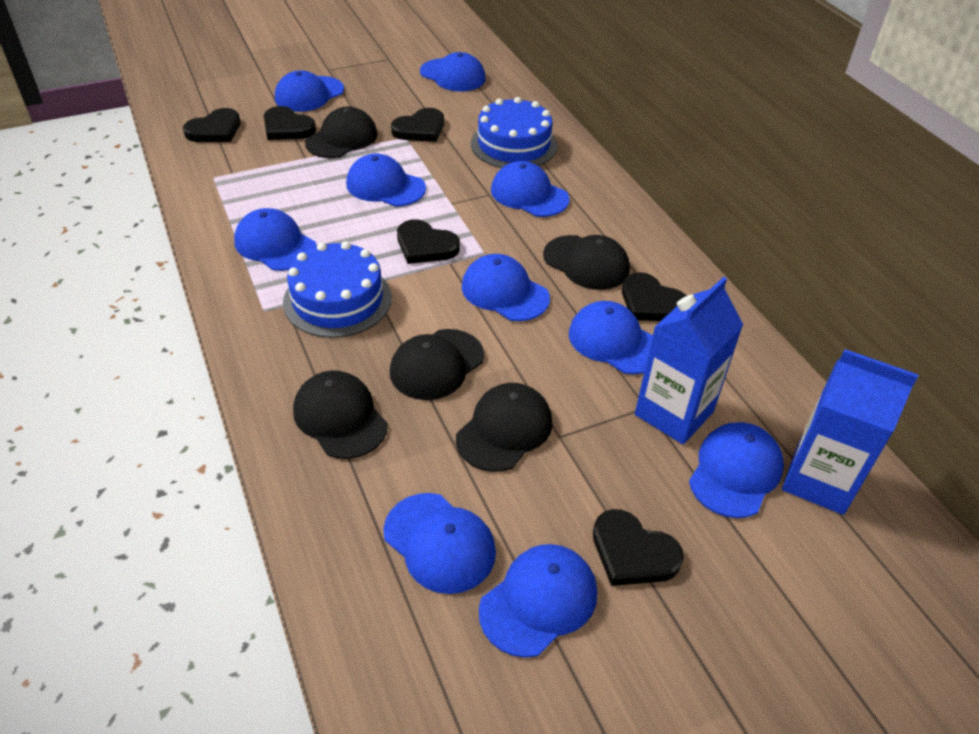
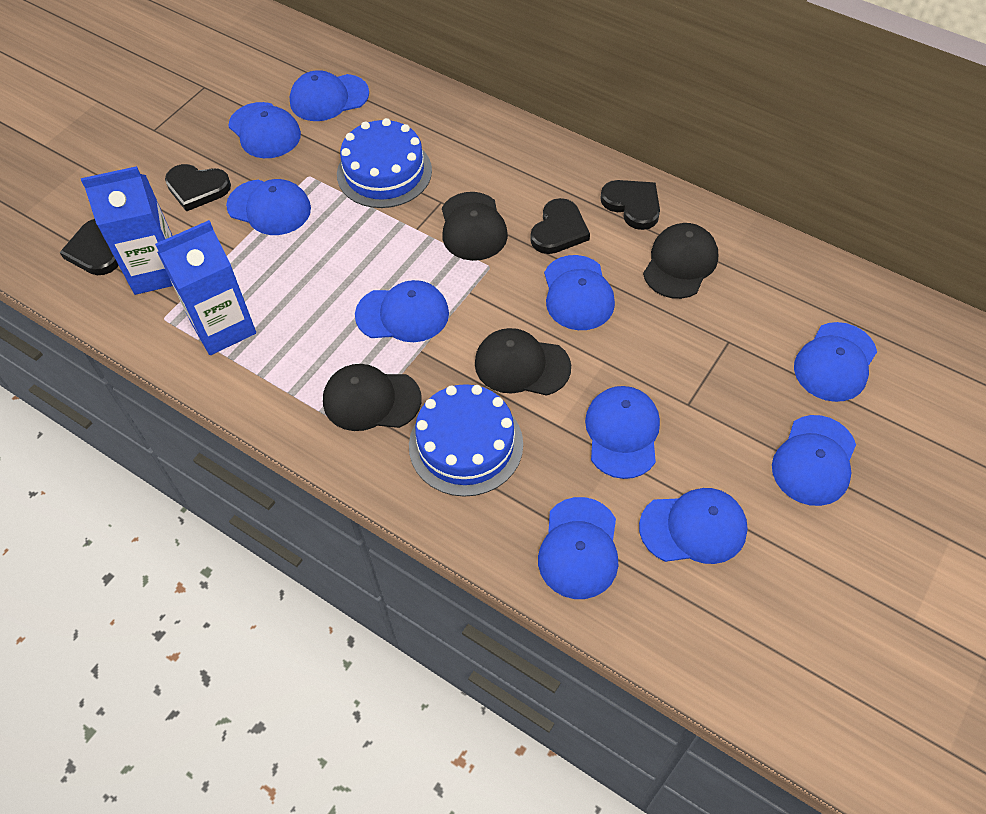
black cap: [293,370,388,459] [305,107,378,158] [390,329,484,400] [456,383,553,472] [543,235,630,290] = 5 -> [323,364,422,431] [442,192,508,261] [475,328,571,396] [643,223,718,299] = 4
black heart: [183,108,241,142] [264,106,316,140] [391,108,444,142] [397,219,460,264] [593,509,684,586] [622,272,687,321] = 6 -> [60,219,119,275] [165,164,231,212] [530,198,590,254] [600,180,660,230] = 4

